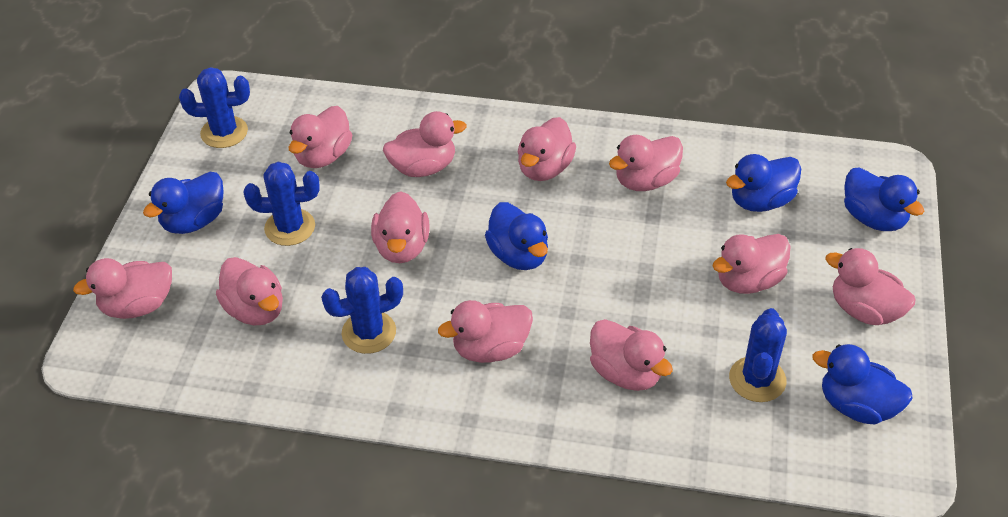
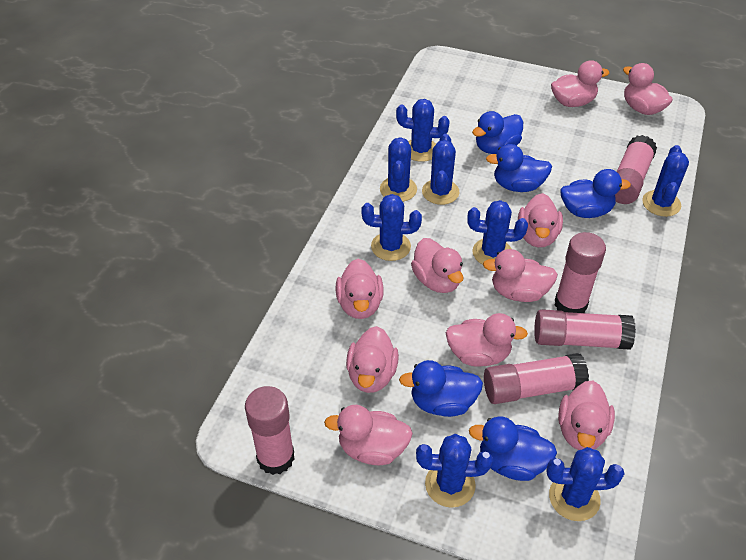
blue cactus: [179,67,250,148] [244,162,320,246] [321,267,403,354] [729,308,787,402] = 4 -> [362,194,422,261] [380,137,417,202] [396,99,450,162] [416,434,493,508] [422,134,460,205] [467,200,528,265] [546,447,624,521] [642,145,689,217] = 8
pink duck: [73,258,172,319] [216,257,283,325] [289,106,352,168] [371,191,430,263] [383,111,467,177] [438,300,533,363] [518,117,576,181] [590,319,673,391] [609,135,683,191] [712,234,791,294] [825,248,915,325] = 11 -> [324,405,413,465] [335,259,384,319] [346,326,399,393] [411,238,464,293] [446,313,528,367] [483,249,558,302] [518,193,563,247] [551,60,609,107] [558,380,615,450] [623,63,673,115] = 10
pink glue stick: none = 0 -> [245,386,295,475] [484,353,589,404] [534,309,636,350] [555,232,606,313] [615,135,657,204] = 5

